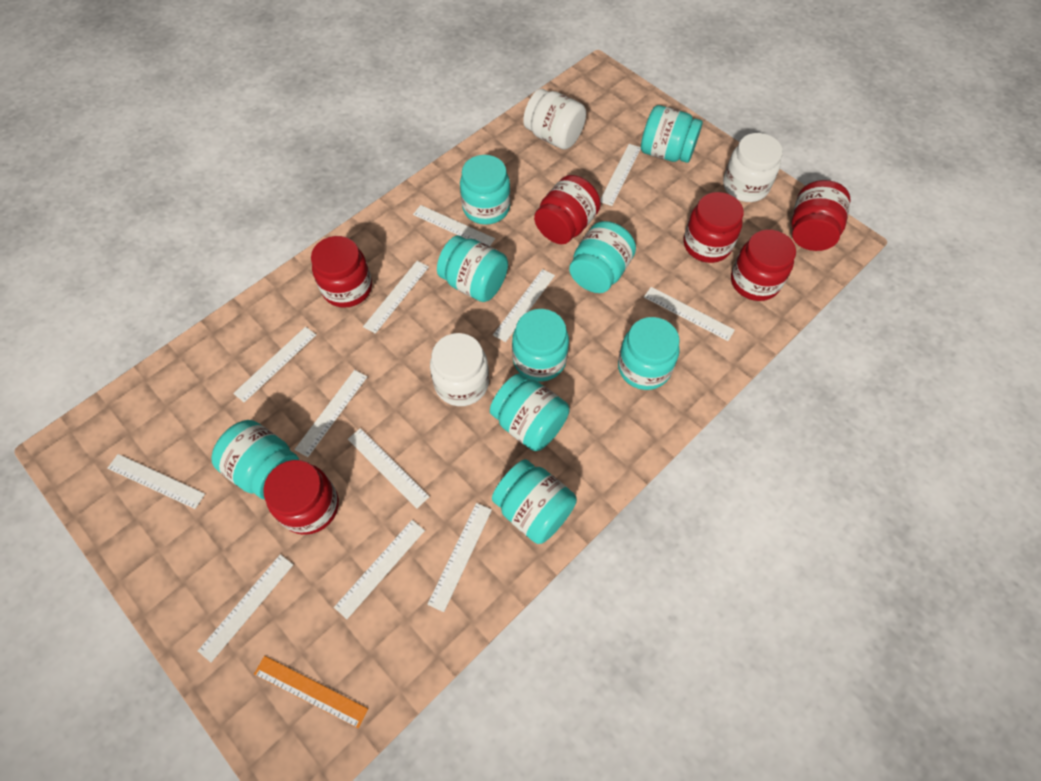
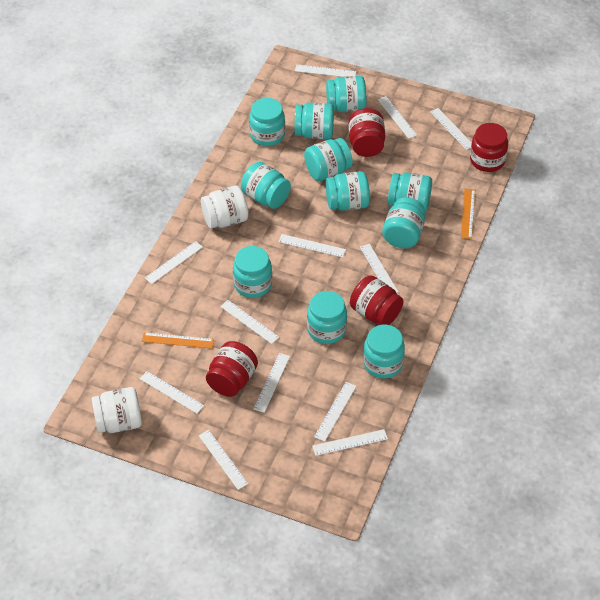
orange ruler: [254,656,368,728] = 1 -> [142,332,214,348] [461,189,475,239] = 2
red jar: [263,460,339,535] [311,236,372,308] [534,175,601,244] [684,192,744,263] [731,229,796,301] [791,180,850,251] = 6 -> [206,341,258,397] [348,108,385,157] [350,276,403,325] [470,123,508,172] = 4
turquoise jar: [212,420,299,499] [437,235,508,302] [460,155,511,225] [490,374,570,451] [492,459,577,544] [512,309,569,382] [569,221,636,293] [618,317,680,390] [641,105,703,163] = 9 -> [233,246,272,298] [241,162,291,209] [249,98,285,146] [294,103,334,139] [304,138,353,181] [307,291,347,344] [326,76,366,112] [326,171,370,211] [363,325,405,378] [382,197,425,248] [388,172,432,212] = 11
white jar: [430,333,489,406] [523,89,586,150] [723,133,783,202] = 3 -> [92,387,142,433] [201,186,249,229] = 2

